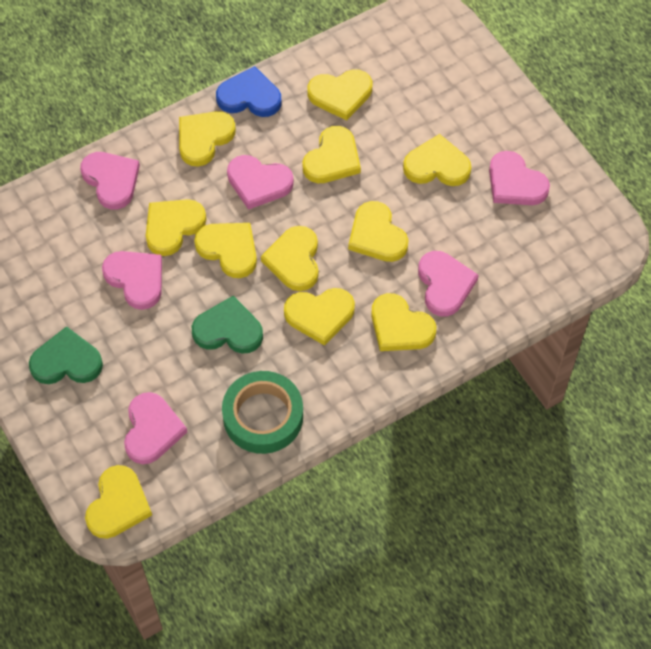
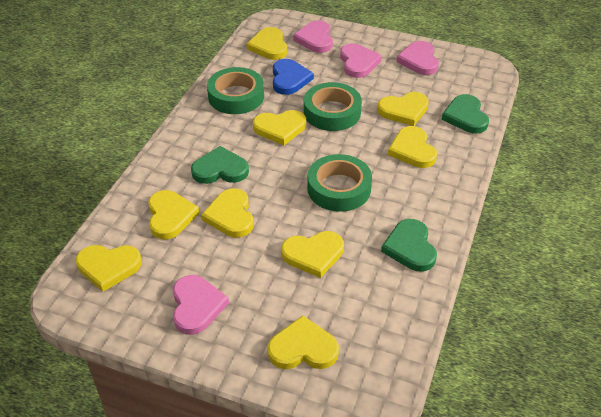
green heart: [29,326,103,384] [192,296,263,354] = 2 -> [191,146,249,184] [381,219,437,272] [442,94,489,134] = 3
green tape: [222,371,303,454] = 1 -> [207,67,264,114] [304,82,362,131] [307,154,372,212] = 3
pink heart: [80,152,140,210] [102,251,162,310] [124,392,187,464] [227,155,294,210] [418,251,479,316] [489,151,550,205] = 6 -> [173,275,229,335] [293,20,333,53] [340,43,382,78] [396,41,439,75] = 4
yellow heart: [85,465,152,539] [146,199,206,256] [179,111,236,167] [194,223,257,278] [261,226,319,291] [284,288,355,346] [302,126,361,183] [307,69,372,121] [348,201,408,262] [371,293,437,351] [403,134,472,186] = 11 -> [76,245,142,292] [148,190,199,239] [201,189,254,237] [247,27,287,60] [253,110,306,145] [268,316,339,369] [281,231,344,278] [377,92,429,126] [388,126,437,168] = 9

